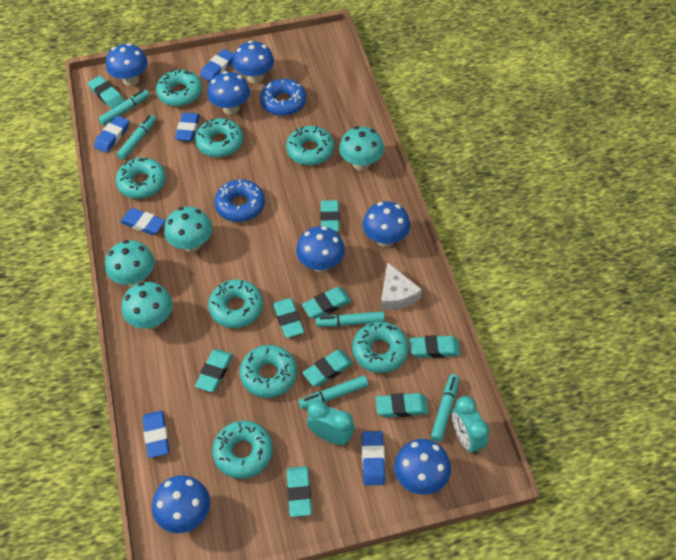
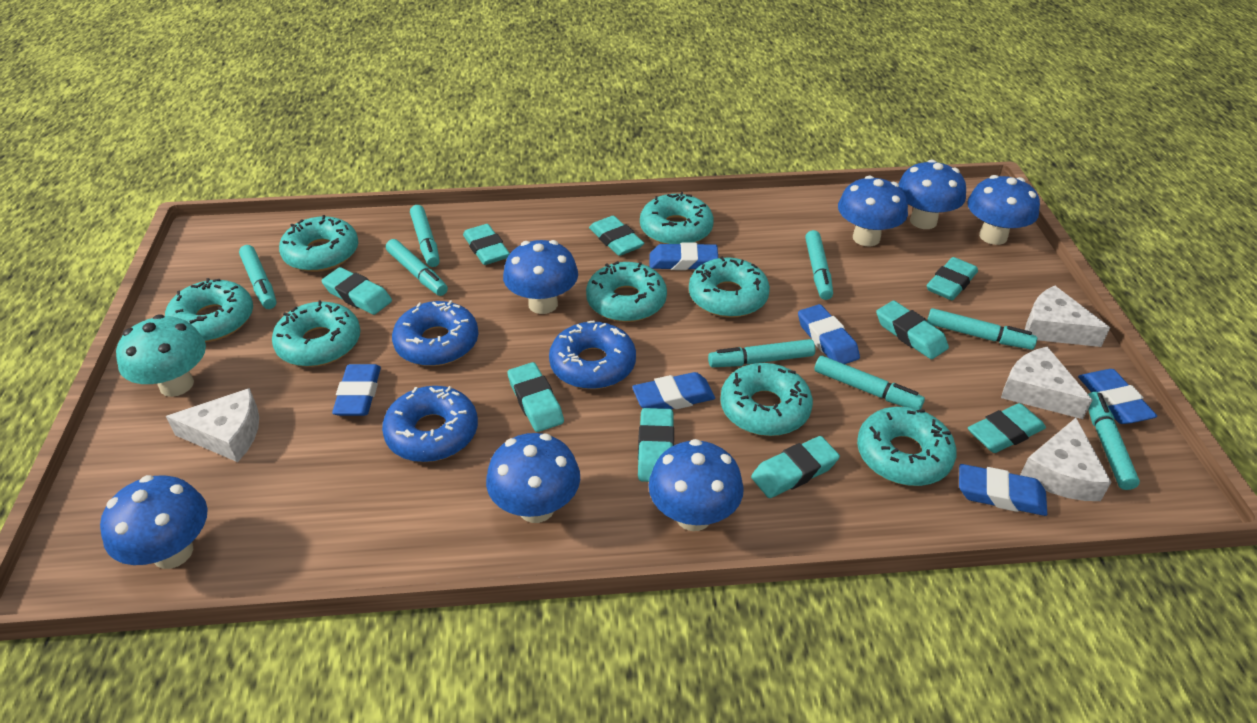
blue donut: [214,179,265,222] [260,79,306,116] = 2 -> [382,386,478,462] [392,300,479,366] [549,320,636,389] = 3
turquoise clock: [307,400,355,445] [452,396,489,455] = 2 -> none = 0
turquoise marker: [98,89,149,126] [117,115,156,160] [299,376,368,409] [316,311,385,327] [431,374,459,442] = 5 -> [239,245,277,309] [386,239,448,296] [410,205,440,267] [708,339,815,367] [805,230,833,300] [814,356,925,410] [927,308,1037,350] [1088,392,1140,490] = 8
turquoise mushroom: [105,240,155,286] [122,282,173,329] [164,207,212,252] [339,126,384,171] = 4 -> [116,314,206,397] = 1
white cheese: [381,262,422,310] = 1 -> [166,388,259,462] [1001,347,1092,419] [1020,418,1111,501] [1025,286,1110,347] = 4

